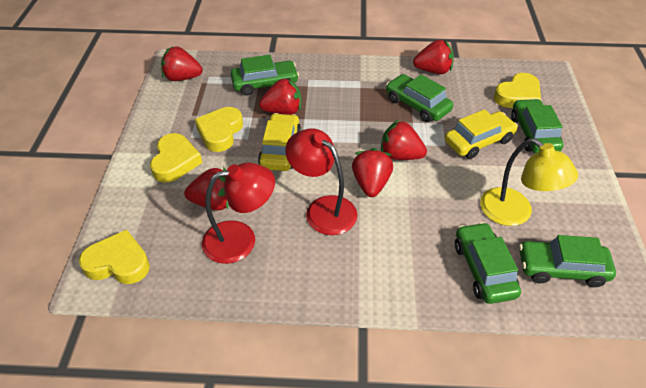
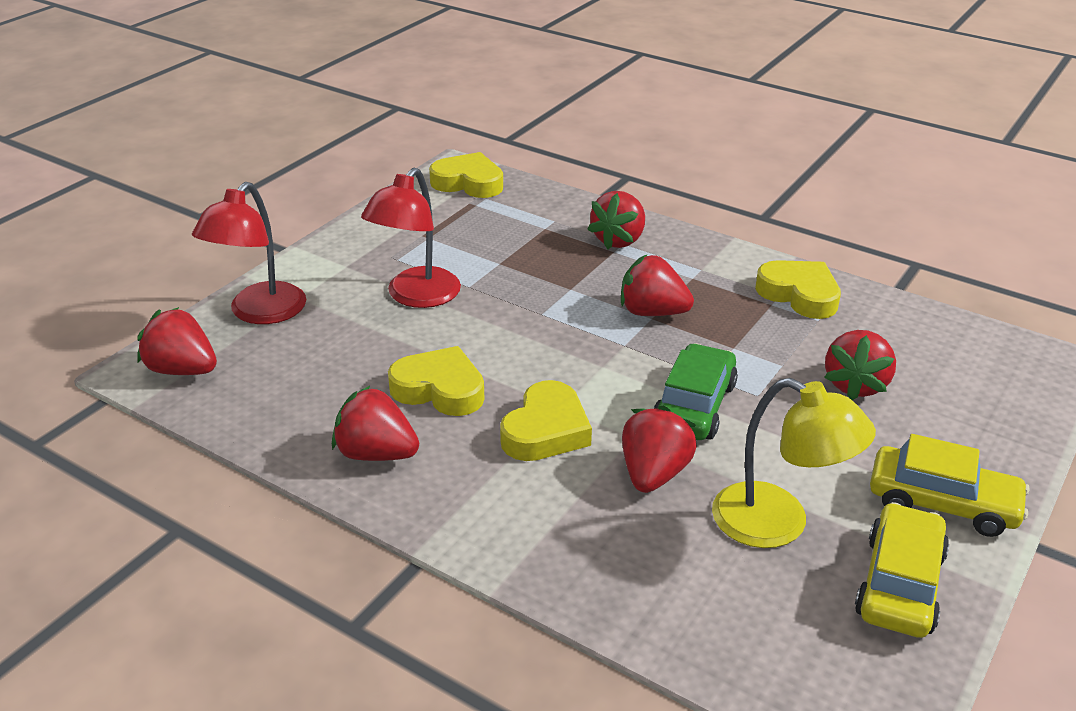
green car: [231,55,299,96] [386,74,453,122] [455,222,521,304] [511,99,564,153] [519,235,616,287] = 5 -> [653,343,738,440] = 1

